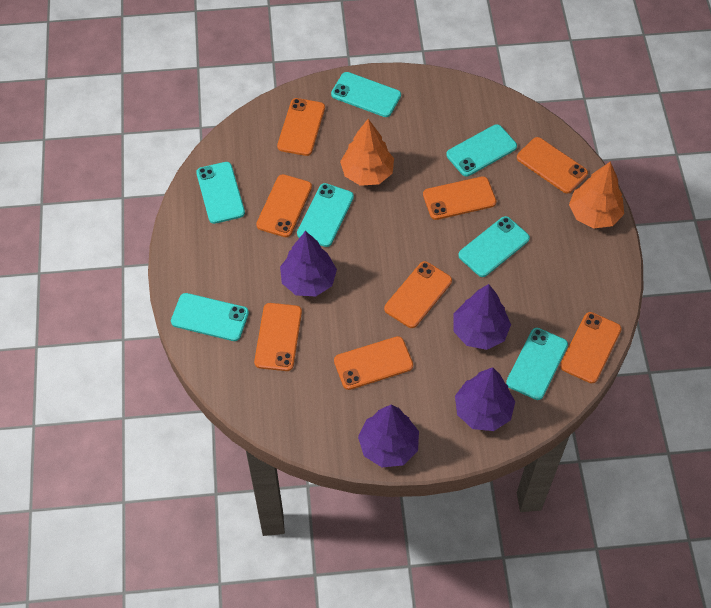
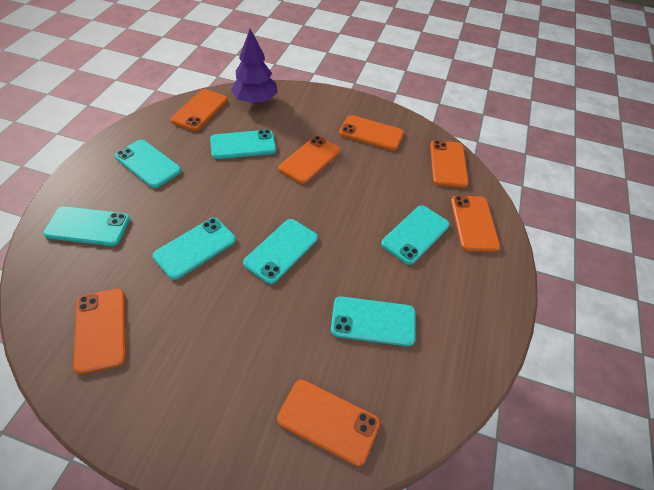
orange phone: [254,303,302,371] [256,174,312,237] [277,98,325,156] [334,336,413,390] [384,261,452,328] [423,176,497,220] [517,137,588,194] [560,312,622,383] = 8 -> [73,289,126,374] [170,89,228,131] [277,380,380,466] [278,136,341,184] [339,115,404,151] [430,140,469,188] [451,196,500,252] = 7
orange tree: [340,119,394,186] [569,162,624,228] = 2 -> none = 0
purple tree: [280,231,337,296] [358,404,419,467] [453,284,511,350] [455,367,515,431] = 4 -> [231,29,278,104] = 1

